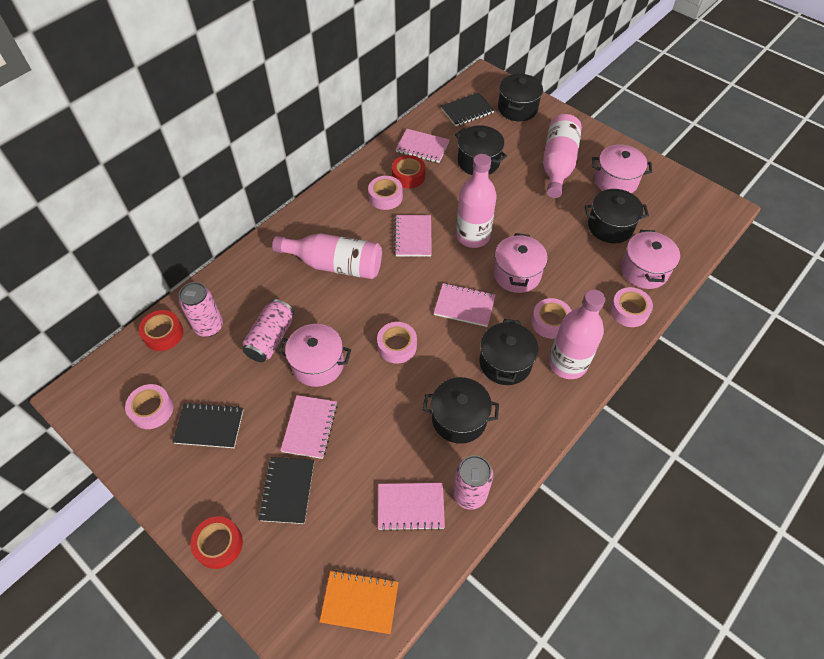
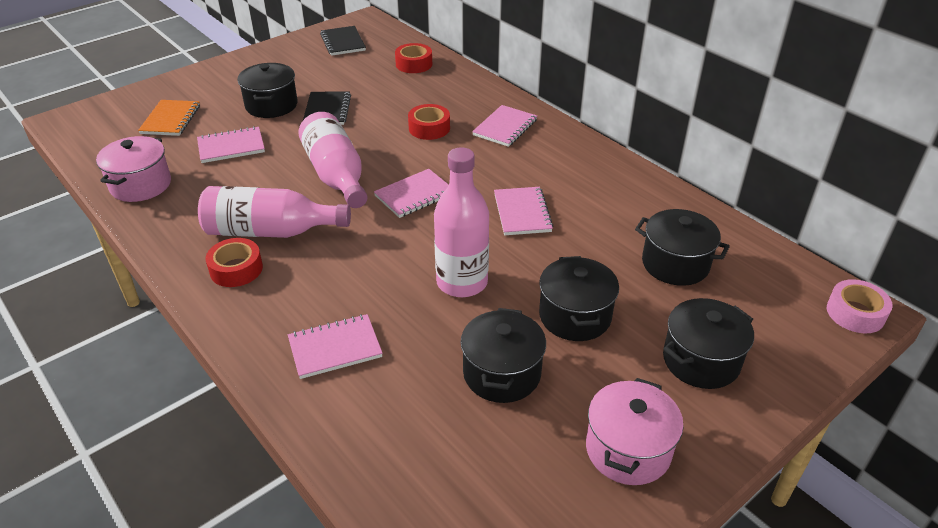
black notebook: [173,403,243,448] [258,457,314,524] [441,92,494,126] = 3 -> [303,91,351,125] [320,26,366,56] = 2
pink bottle: [272,233,382,279] [456,154,497,248] [543,114,582,198] [549,289,605,379] = 4 -> [198,186,351,238] [298,112,368,208] [434,147,489,297] = 3
pink can: [179,282,223,337] [242,299,294,362] [453,455,493,510] = 3 -> none = 0
pink pot: [278,324,351,387] [493,233,548,293] [592,145,652,193] [621,230,680,289] = 4 -> [96,136,171,202] [586,378,684,485] = 2
pink tape: [125,384,173,429] [368,176,403,210] [377,322,417,364] [531,298,572,339] [610,287,653,327] = 5 -> [827,279,893,333] = 1

